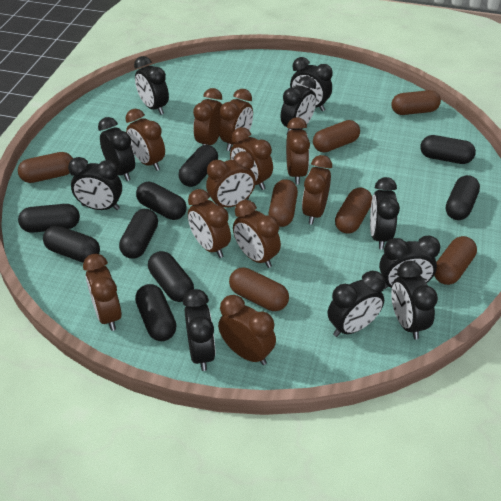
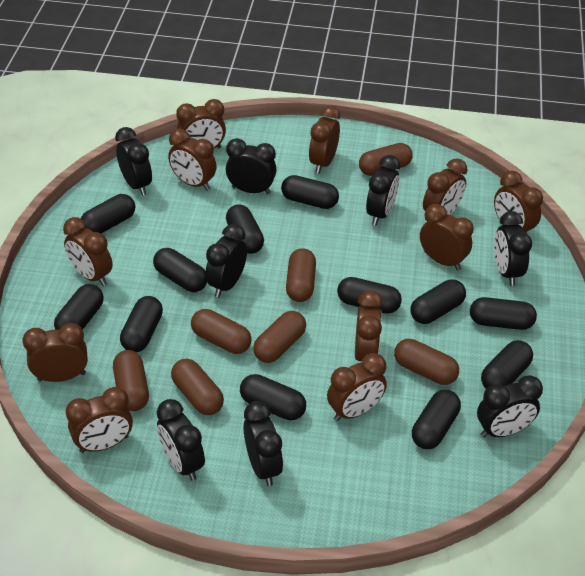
black capsule: [18,204,80,233] [43,226,100,263] [119,209,158,259] [135,284,177,341] [136,181,187,220] [148,251,194,302] [178,145,218,187] [420,135,476,164] [446,175,480,220] = 9 -> [54,284,104,330] [81,194,135,234] [120,296,163,352] [153,248,207,292] [226,204,264,254] [240,374,306,420] [281,175,339,209] [337,277,402,314] [410,279,466,324] [412,390,461,449] [470,297,537,330] [481,340,533,389] = 12
black clock: [68,157,122,210] [98,117,135,181] [134,56,169,115] [183,289,216,371] [281,76,316,134] [290,57,333,111] [328,271,386,337] [370,177,400,250] [379,236,440,289] [391,261,438,340] = 10 -> [115,127,152,196] [157,399,205,481] [205,224,247,297] [226,138,277,194] [243,401,283,486] [366,155,400,225] [477,375,543,438] [494,211,532,286] = 8

